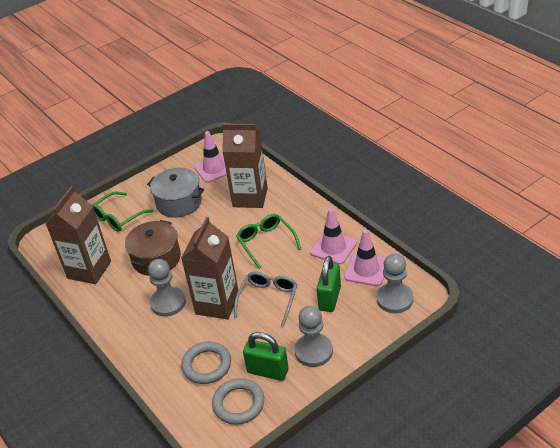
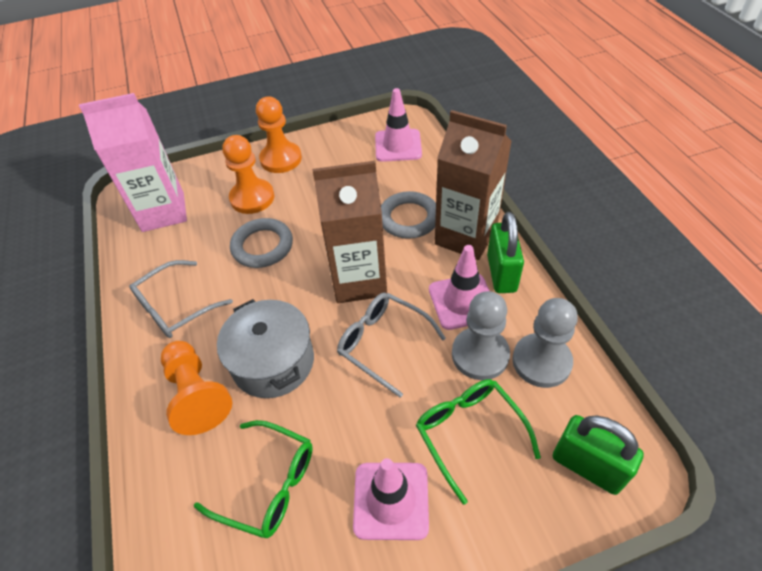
brown carton: [46,186,111,284] [181,217,238,319] [222,124,268,208] = 3 -> [312,161,387,303] [435,110,512,260] = 2
brown pot: [125,220,181,276] = 1 -> none = 0
grey glasses: [234,271,298,327] = 1 -> [129,260,233,338] [337,293,446,398] = 2
grey pawn: [148,259,186,317] [294,306,333,367] [377,254,413,313] = 3 -> [452,291,510,380] [512,298,578,388] = 2
orange pawn: none = 0 -> [161,341,232,435] [222,135,274,214] [256,97,302,173] = 3
pink carton: none = 0 -> [79,93,187,232] = 1

